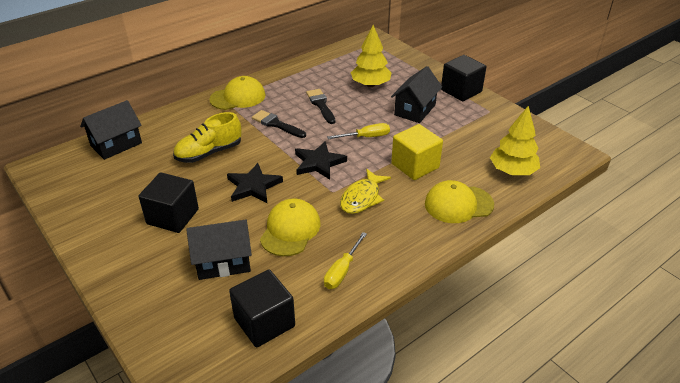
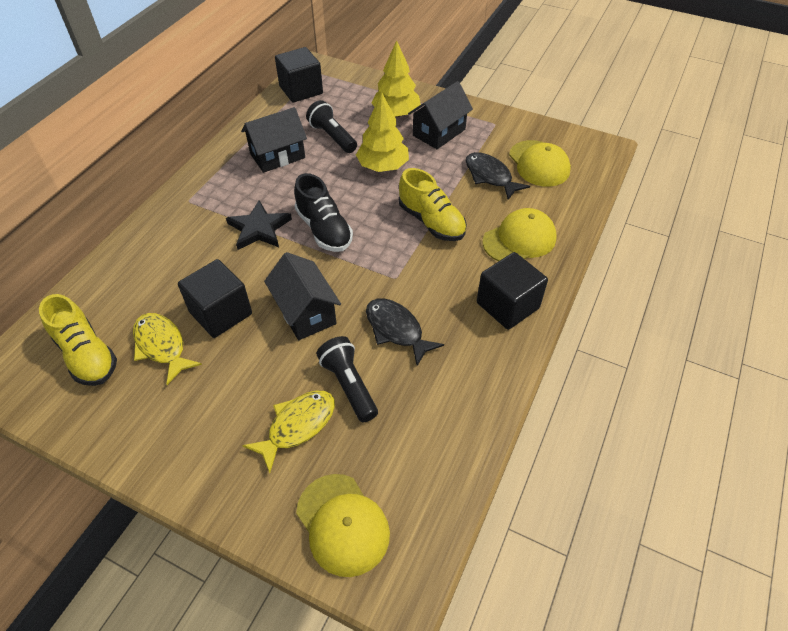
black brush: [252,110,306,138] [306,89,336,124] = 2 -> none = 0
black fish: none = 0 -> [366,298,444,366] [466,152,530,200] = 2
black flashlight: none = 0 -> [306,100,357,153] [316,336,378,423] = 2
black shoe: none = 0 -> [294,173,353,252] = 1
black star: [227,163,283,203] [295,141,347,180] = 2 -> [226,200,292,250] = 1
yellow cube: [391,124,443,180] = 1 -> none = 0
yellow fish: [340,169,391,214] = 1 -> [133,313,202,385] [242,390,335,473] = 2
yellow screwdriver: [324,232,367,289] [327,123,390,139] = 2 -> none = 0
yellow shoe: [173,112,242,163] = 1 -> [39,294,117,386] [399,168,467,241] = 2

